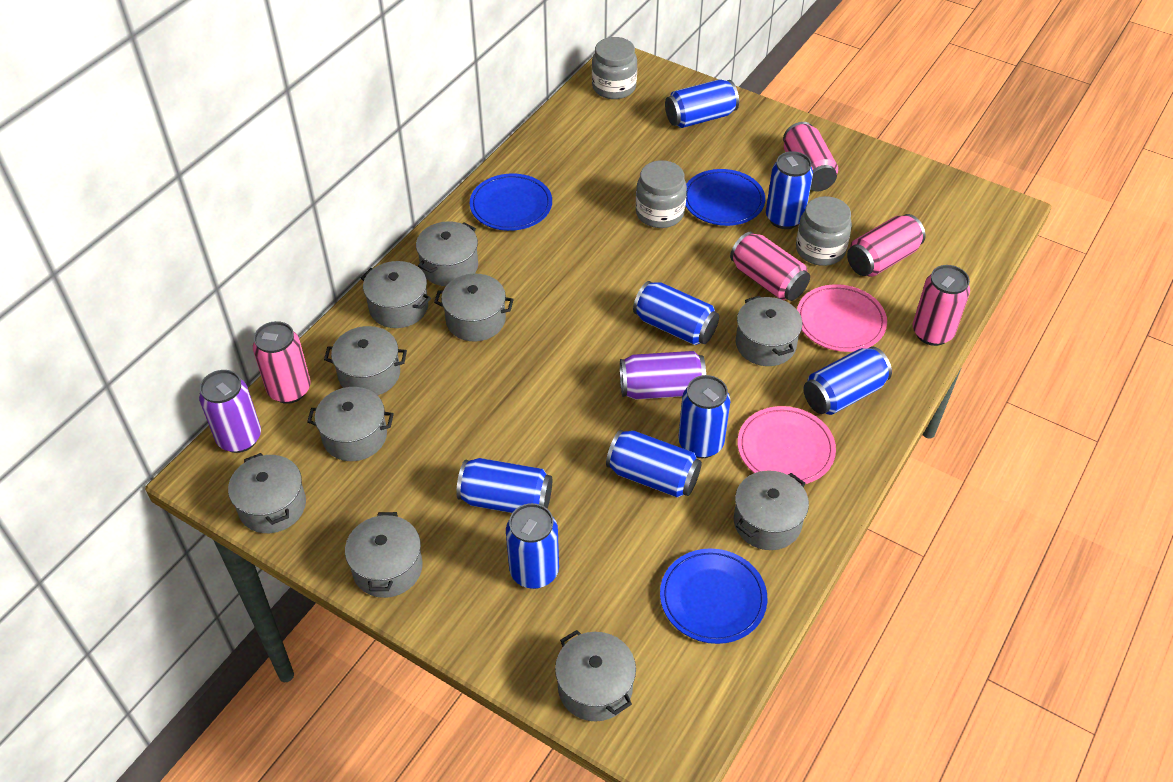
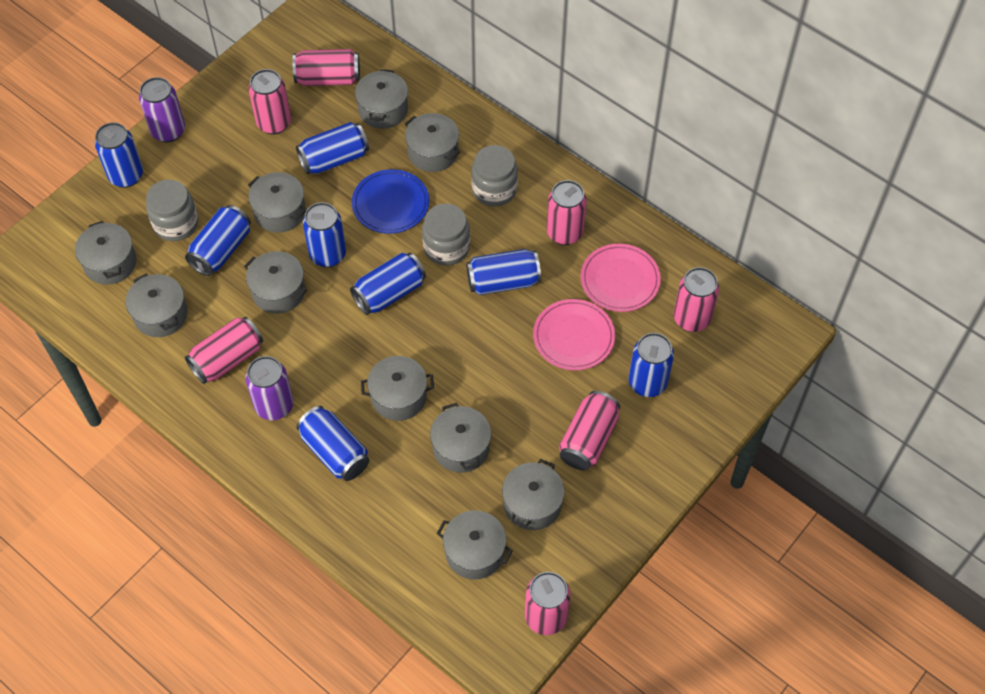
blue plate: [470,174,552,231] [660,548,767,644] [686,169,765,226] = 3 -> [352,169,429,234] = 1
pink can: [253,321,311,404] [730,232,810,301] [783,122,838,191] [847,214,926,277] [913,265,970,346] = 5 -> [185,317,263,384] [248,69,291,135] [292,49,360,86] [525,572,571,635] [547,180,587,245] [559,391,620,471] [674,267,719,332] = 7

